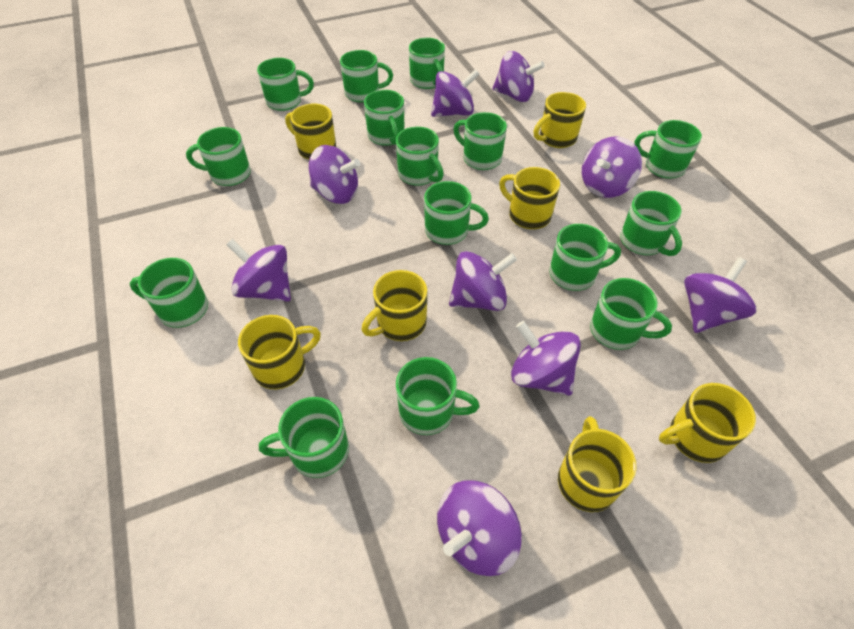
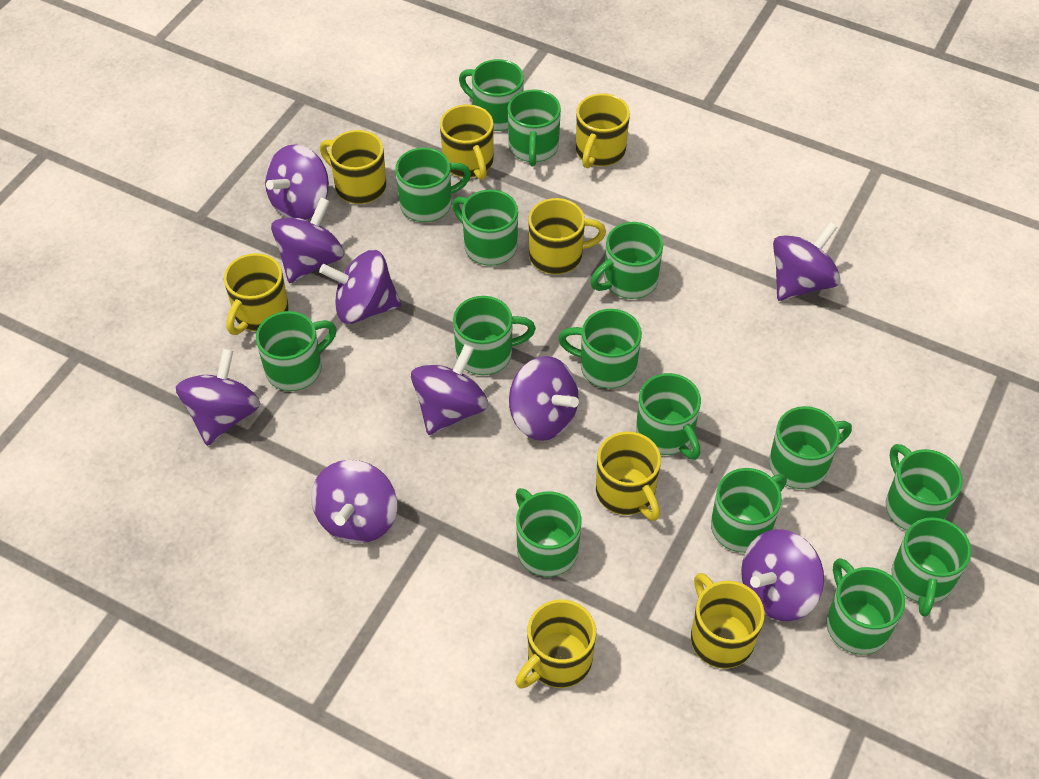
yellow mug: [238,315,321,389] [285,104,336,159] [361,270,427,341] [499,167,560,229] [534,92,586,148] [558,416,637,512] [659,383,756,463] = 7 -> [224,253,289,335] [320,130,387,204] [440,104,493,180] [515,600,596,689] [528,198,606,274] [576,93,630,168] [596,431,661,521] [691,573,765,669] = 8

